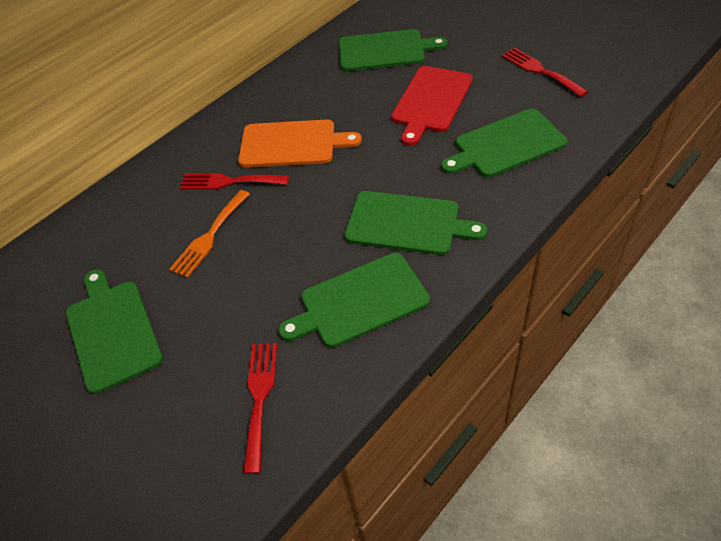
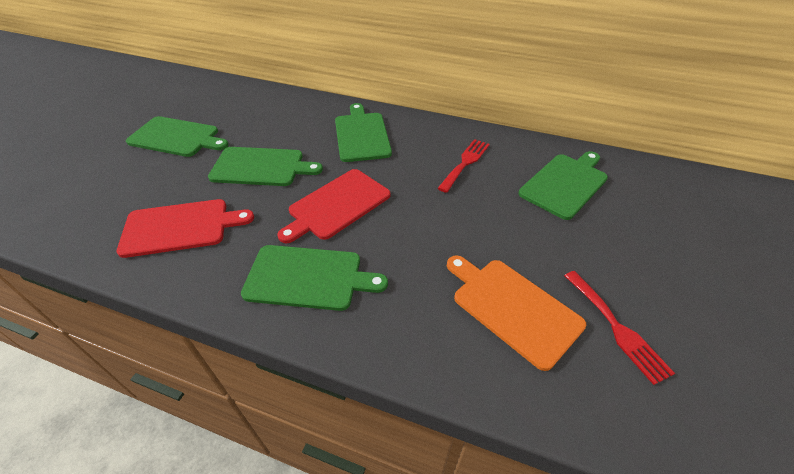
orange fork: [169,190,250,278] = 1 -> none = 0
red cutting board: [391,66,473,146] = 1 -> [116,199,254,258] [278,169,391,243] = 2
red fork: [180,173,289,189] [243,343,277,474] [502,48,588,97] = 3 -> [438,139,490,193] [564,271,675,385] = 2

